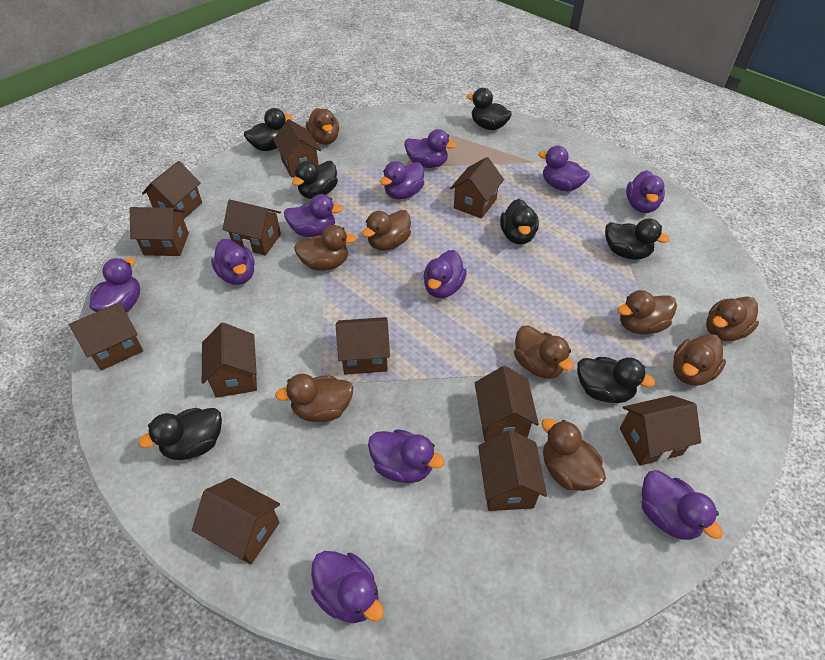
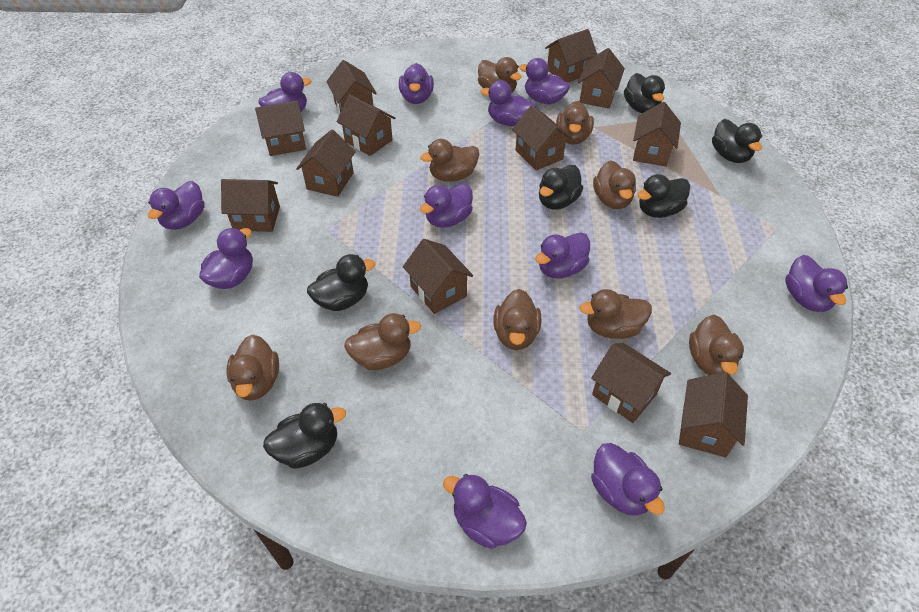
black duck: [139,408,222,460] [244,108,293,151] [292,161,338,199] [467,88,512,130] [500,199,539,244] [577,357,655,403] [605,219,669,260] = 7 -> [263,403,346,469] [307,254,375,311] [539,165,583,210] [624,73,665,113] [637,174,690,218] [712,119,762,163] = 6

